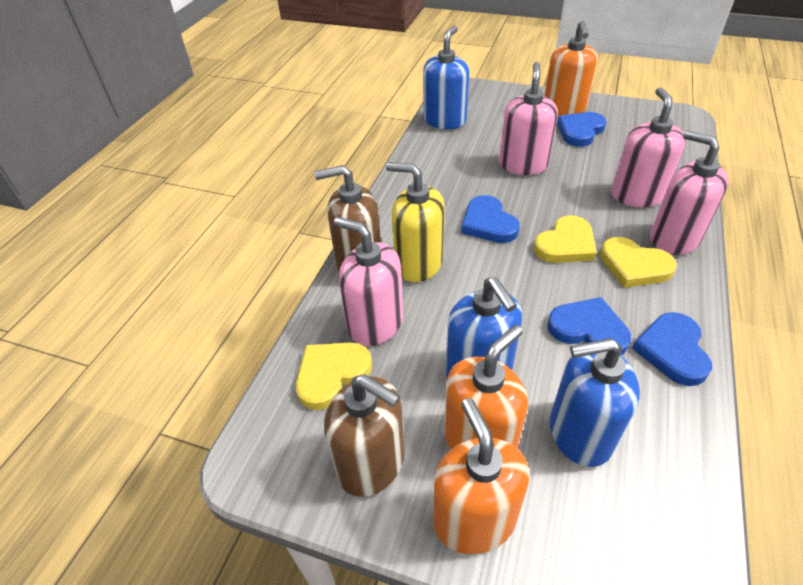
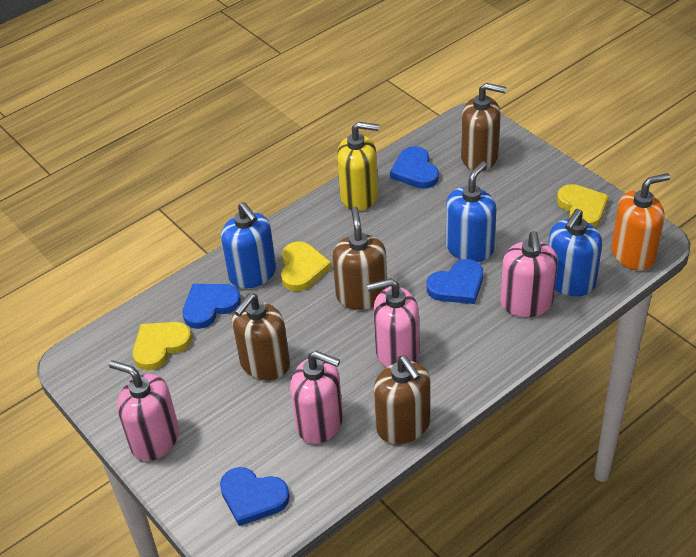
brown soap dispenser: [314,165,381,271] [324,374,405,497] = 2 -> [232,293,290,380] [332,206,387,310] [374,356,431,444] [461,83,507,171] = 4
orange soap dispenser: [433,398,529,554] [444,325,528,449] [544,21,598,116] = 3 -> [611,173,670,271] = 1

